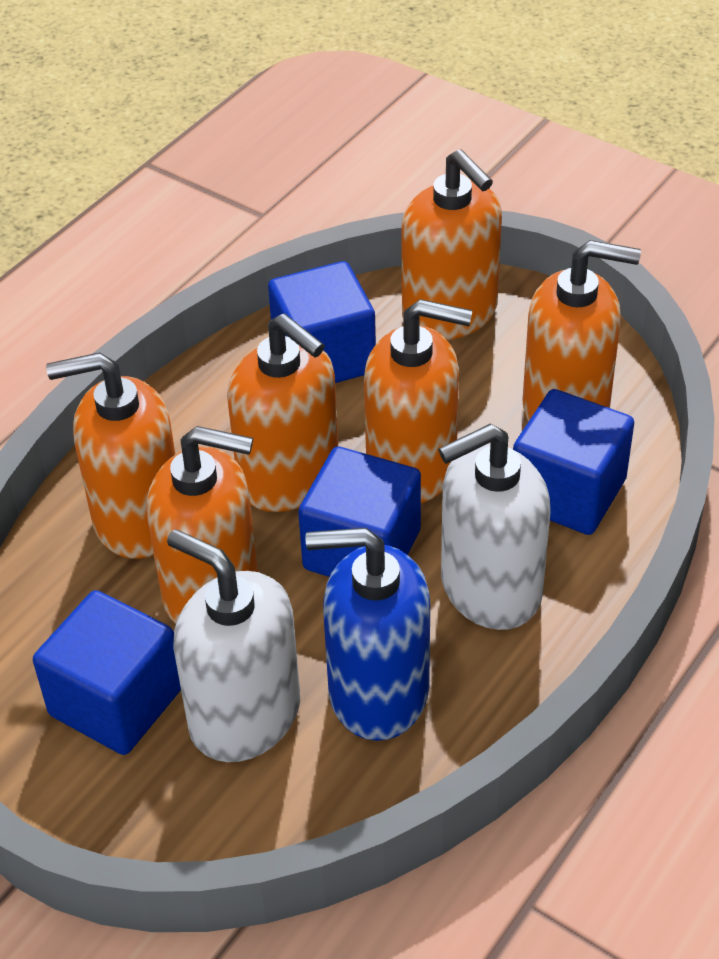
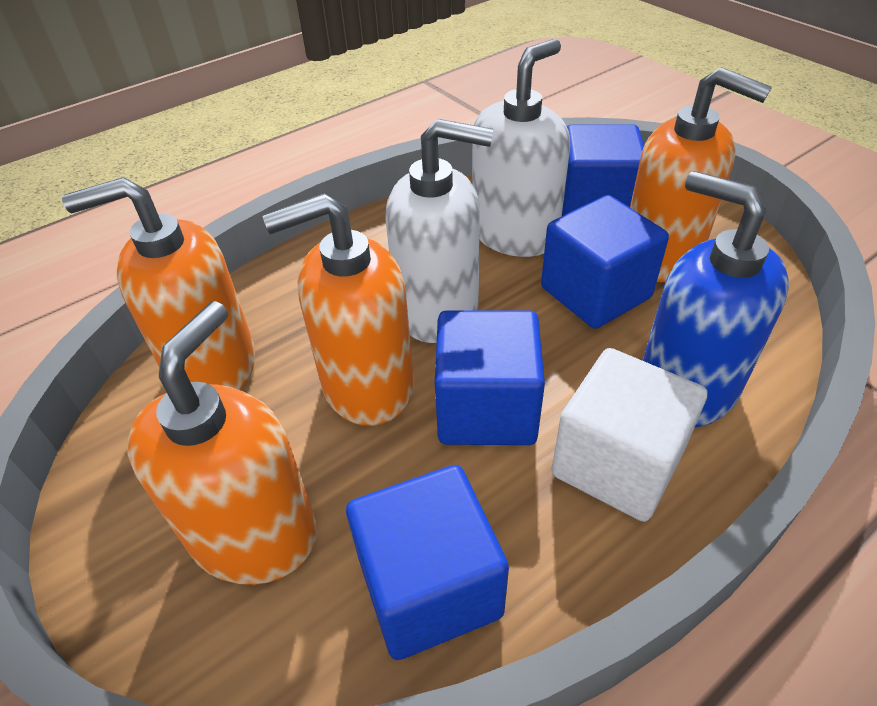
orange soap dispenser: [46,352,175,559] [147,426,258,623] [227,313,338,512] [364,299,473,503] [401,149,502,340] [522,240,641,422] = 6 -> [62,177,255,390] [127,301,317,585] [263,193,414,426] [630,67,772,282] = 4
white cube: none = 0 -> [551,348,707,522] = 1

